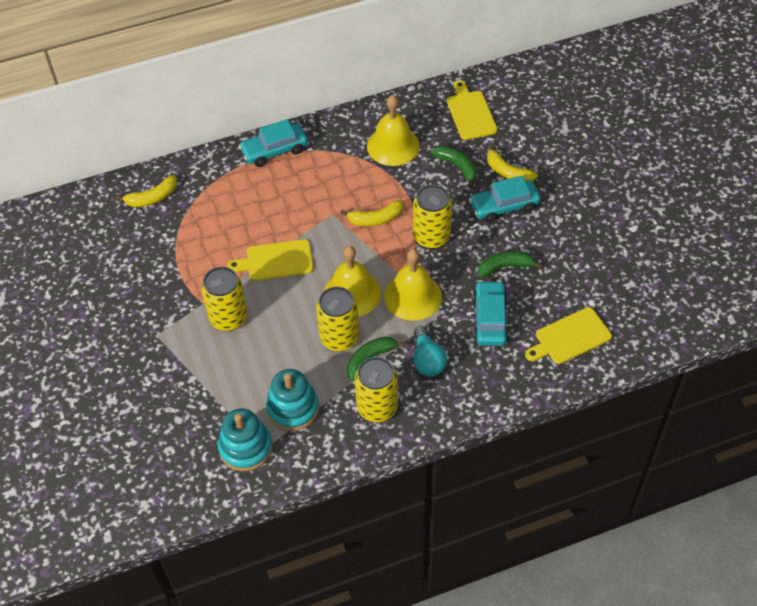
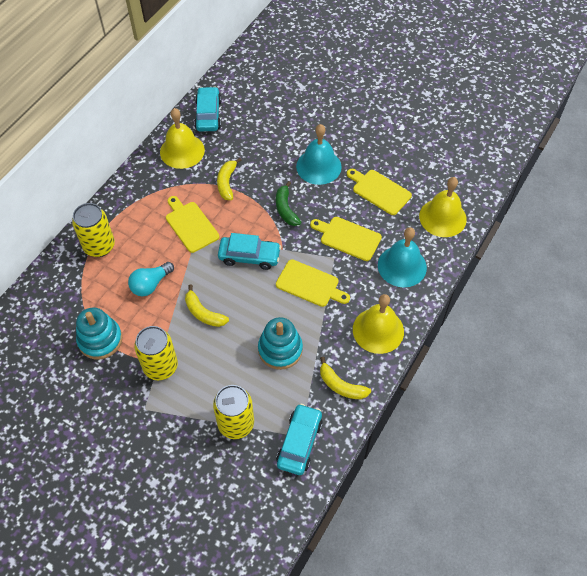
green banana: [347,336,406,381] [431,146,477,188] [477,251,543,278] = 3 -> [276,181,301,226] = 1
turquoise bell: none = 0 -> [296,124,342,185] [378,227,427,287] = 2
yellow can: [201,266,248,331] [316,287,359,351] [355,357,398,422] [413,185,452,249] = 4 -> [72,203,115,257] [134,326,178,380] [213,385,254,439] = 3
yellow cutting board: [227,239,313,281] [447,80,498,140] [525,307,612,364] = 3 -> [166,196,219,253] [276,259,350,307] [310,217,382,261] [347,169,412,215] = 4

